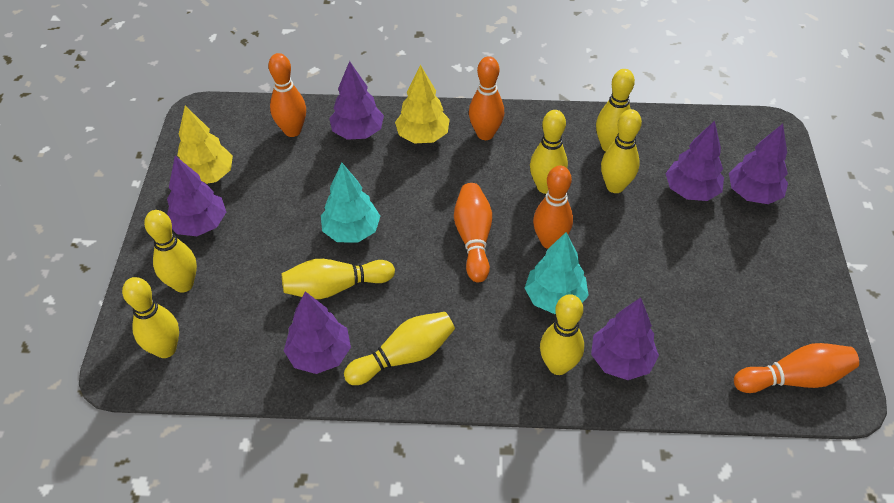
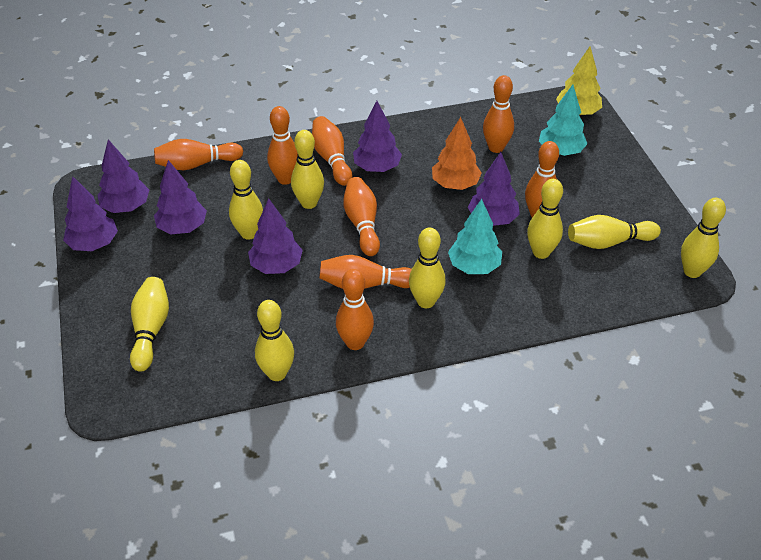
orange bowling pin: [268,53,306,137] [454,183,492,282] [469,56,504,140] [533,166,573,249] [734,343,859,393] = 5 -> [154,139,243,170] [267,106,298,185] [312,116,352,186] [319,255,412,289] [336,269,374,350] [343,177,380,256] [483,75,514,153] [525,141,559,217] = 8
orange tree: none = 0 -> [432,117,482,190] = 1
yellow tree: [177,106,233,184] [395,65,450,144] = 2 -> [556,47,602,116] = 1

